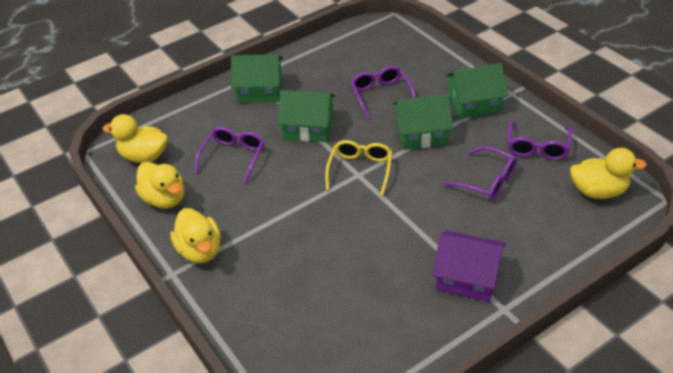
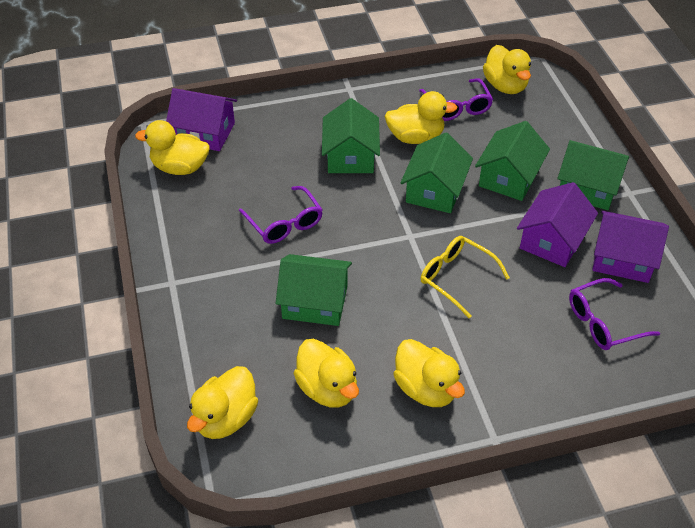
green house: [231,54,283,103] [277,90,336,142] [393,94,453,150] [445,63,508,119] = 4 -> [276,254,352,326] [322,98,380,173] [400,132,473,213] [475,121,550,201] [557,140,629,210] = 5
purple glasses: [195,127,264,183] [351,66,416,119] [443,146,517,200] [508,121,572,160] = 4 -> [239,186,323,244] [419,78,493,121] [569,278,660,350] = 3
purple house: [432,231,506,302] = 1 -> [166,88,237,151] [517,182,598,267] [592,211,669,283] = 3
yellow duck: [102,114,168,163] [135,162,184,209] [170,208,221,263] [570,148,647,199] = 4 -> [135,120,209,175] [187,366,258,439] [293,339,359,407] [385,91,457,144] [393,339,465,407] [483,45,531,94] = 6

